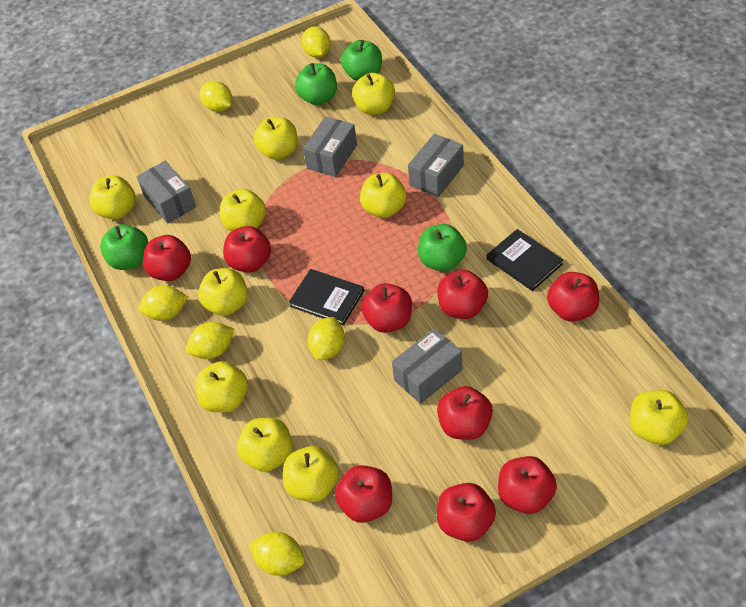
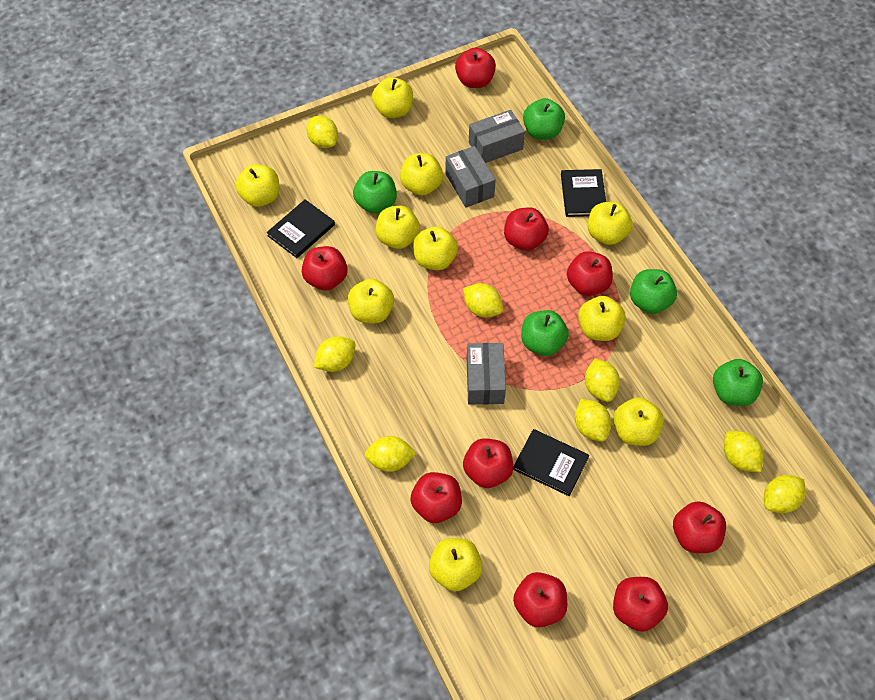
black book: [289,269,364,325] [487,229,563,291] = 2 -> [267,199,335,258] [513,429,589,496] [561,169,606,217] = 3
green apple: [100,224,148,270] [295,63,337,105] [341,40,382,81] [418,224,467,271] = 4 -> [353,171,397,214] [521,310,569,356] [523,98,565,140] [630,269,677,314] [713,359,763,406] = 5
grey box: [137,161,196,224] [303,116,357,177] [392,328,463,404] [408,134,464,197] = 4 -> [446,146,496,208] [467,343,506,404] [469,110,525,163] = 3
yellow lemon: [138,285,188,321] [186,322,234,359] [200,81,232,112] [249,532,305,576] [301,26,330,58] [308,317,345,360] = 6 -> [306,116,338,148] [314,336,355,372] [365,436,416,472] [463,283,503,318] [575,399,611,442] [585,358,620,402] [724,431,764,472] [764,475,806,513] = 8

